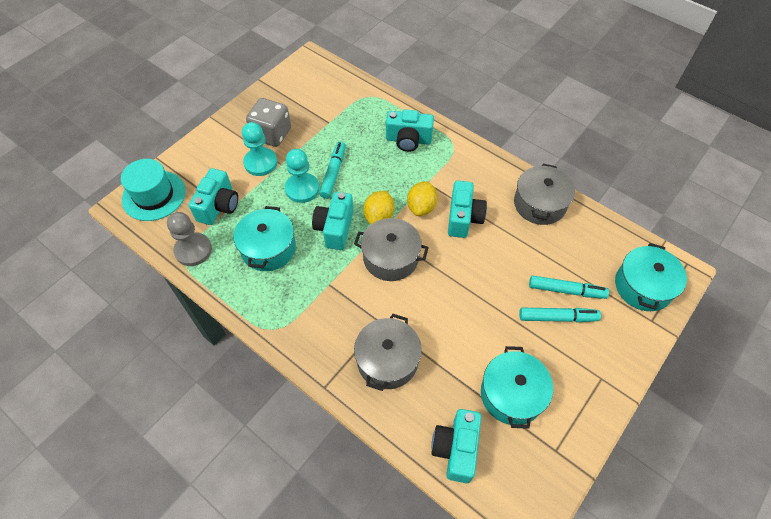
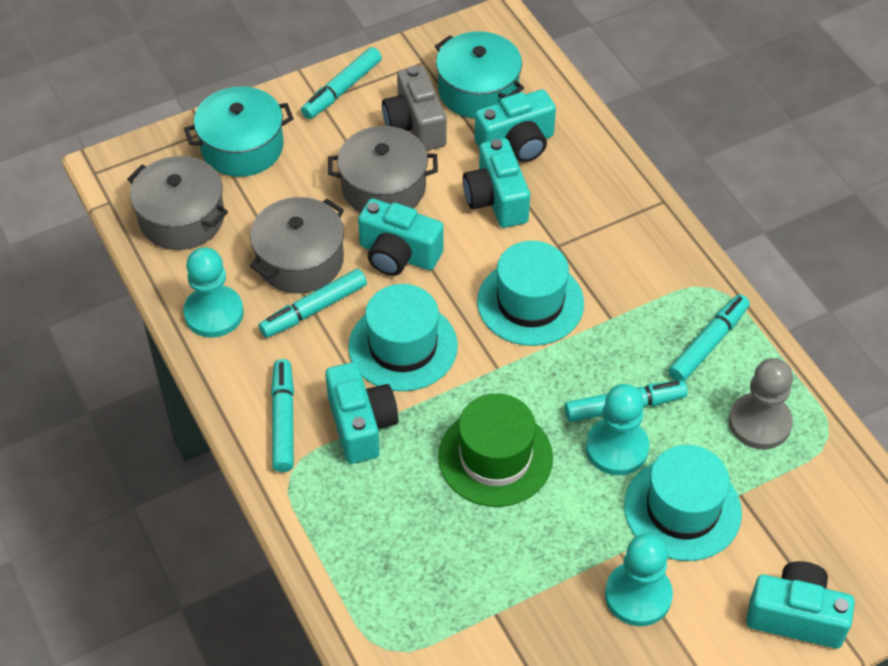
green hat: none = 0 -> [438,393,553,507] = 1
grey camera: none = 0 -> [382,66,446,151] = 1
grey dice: [246,98,291,147] = 1 -> none = 0
turquoise hat: [121,159,186,221] = 1 -> [348,284,458,391] [477,241,584,346] [624,445,742,561] = 3
turquoise marker: [319,141,346,199] [519,308,601,322] [529,275,609,299] = 3 -> [258,269,367,338] [271,359,294,472] [301,47,382,119] [564,380,688,422] [668,294,750,381] = 5
turquoise pawn: [242,122,278,176] [285,149,320,203] = 2 -> [183,247,244,338] [586,384,649,475] [605,533,673,626] = 3
turquoise pot: [234,206,296,271] [481,346,553,429] [615,243,687,311] = 3 -> [184,87,294,177] [435,31,524,118] = 2
yellow lemon: [364,191,394,225] [407,181,438,216] = 2 -> none = 0

